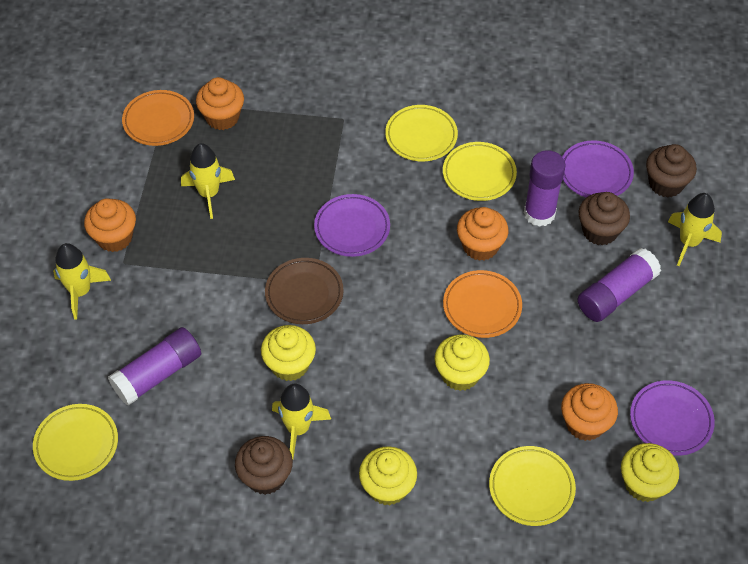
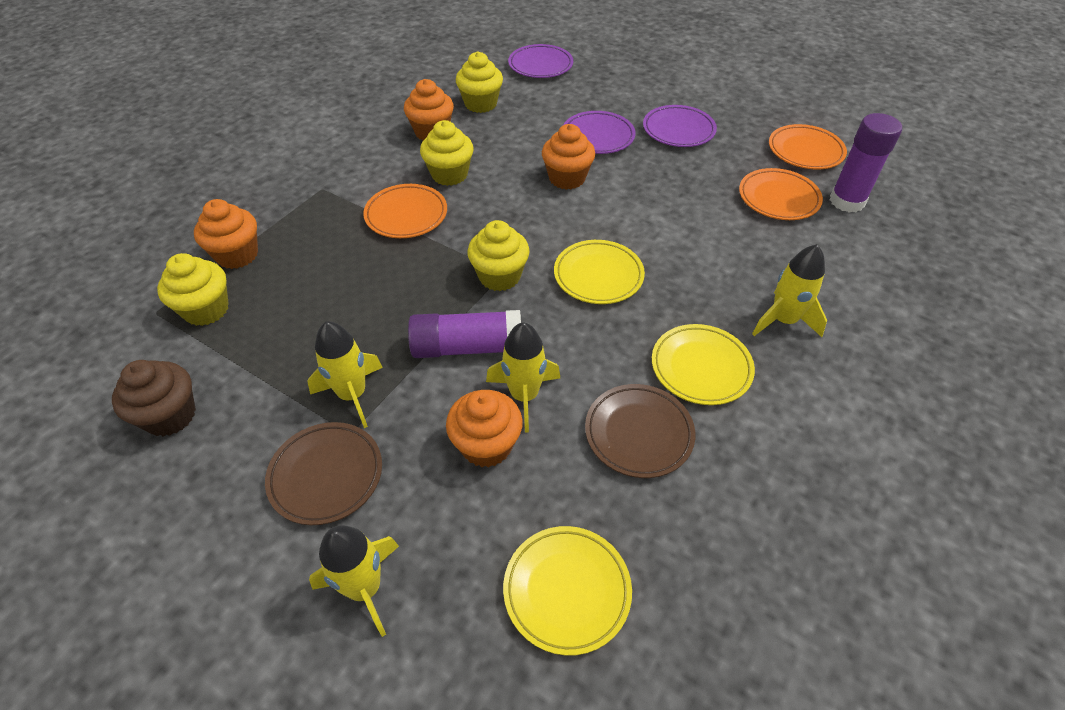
brown cupcake: [235,436,293,495] [578,192,630,246] [646,144,697,198] = 3 -> [112,360,196,436] = 1
brown plate: [265,258,344,324] = 1 -> [265,422,382,525] [585,384,695,478] = 2
orange plate: [122,90,194,146] [443,270,522,338] = 2 -> [363,184,447,238] [739,168,823,220] [769,124,847,169] = 3
purple glue stick: [108,327,201,406] [524,150,566,227] [578,248,661,322] = 3 -> [408,310,521,358] [830,113,902,213] = 2
yellow plate: [33,404,118,481] [385,105,458,162] [443,142,517,201] [489,446,576,526] = 4 -> [503,526,632,656] [554,240,645,304] [652,324,755,405] = 3

